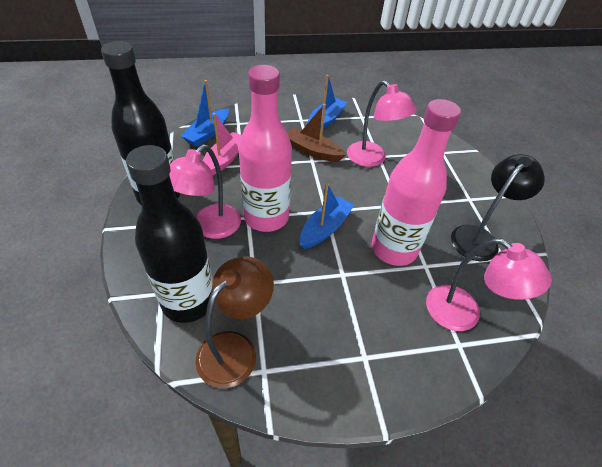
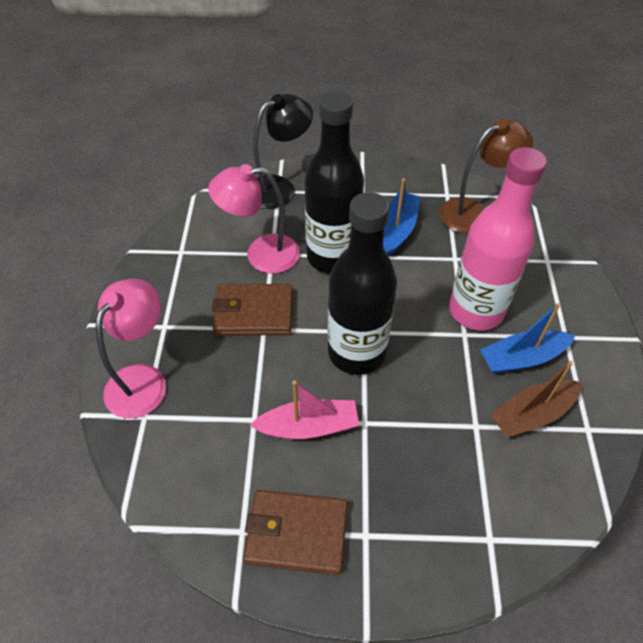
blue boat: [180,80,229,147] [300,183,354,249] [308,75,347,131] = 3 -> [383,178,420,256] [480,303,575,374] = 2
brown wallet: none = 0 -> [212,284,292,335] [243,490,348,575] = 2
pink bottle: [239,65,292,232] [372,99,461,266] = 2 -> [449,147,547,331] = 1
pink lamp: [169,144,241,239] [347,80,417,167] [426,238,552,331] = 3 -> [96,279,166,419] [208,164,300,274] = 2

